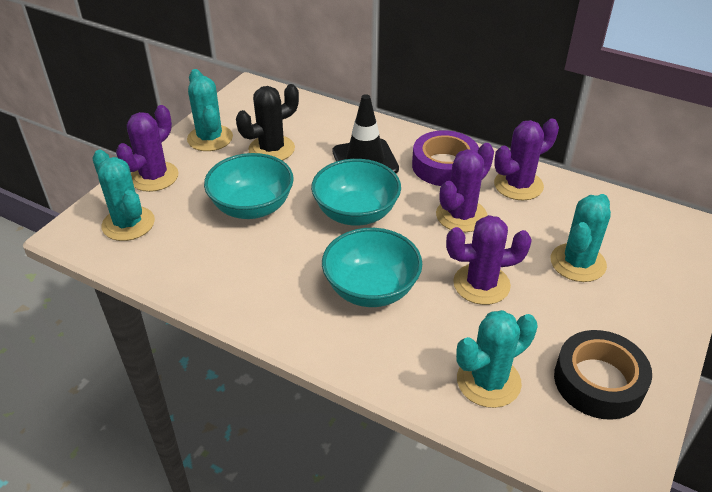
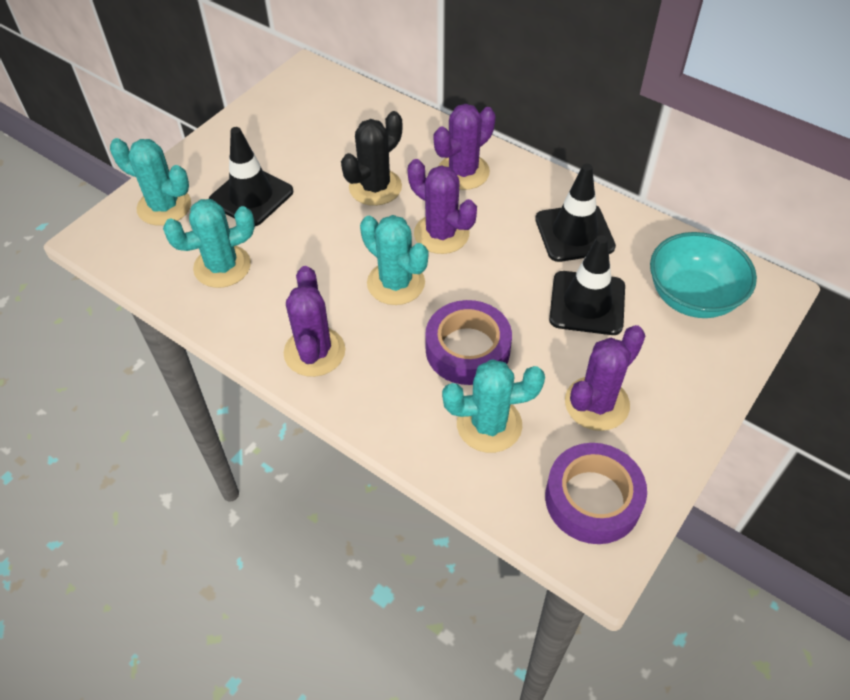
black tape: [554,330,652,420] = 1 -> none = 0
black traffic cone: [332,94,399,173] = 1 -> [209,127,293,226] [535,164,616,262] [549,235,625,335] = 3
purple tape: [412,130,479,186] = 1 -> [425,300,512,385] [545,443,647,544] = 2
turquoise bowl: [204,153,294,219] [311,159,401,226] [322,228,422,307] = 3 -> [650,232,757,318] = 1

